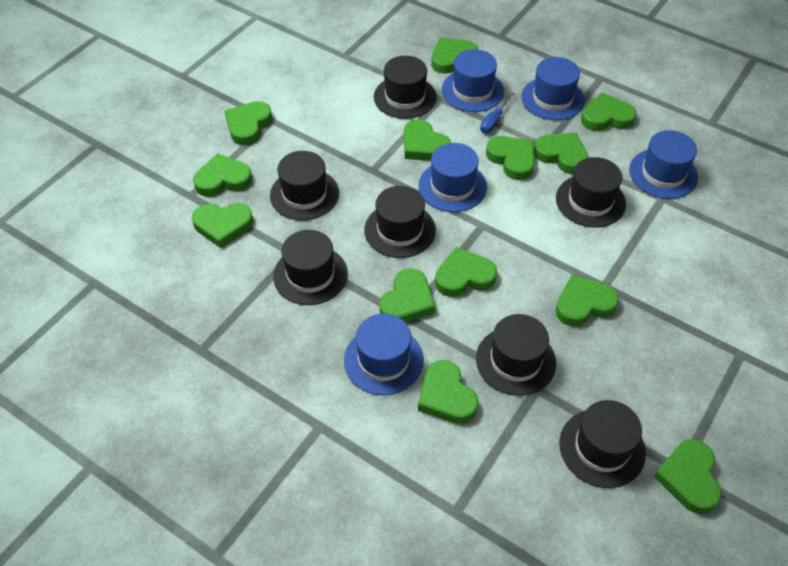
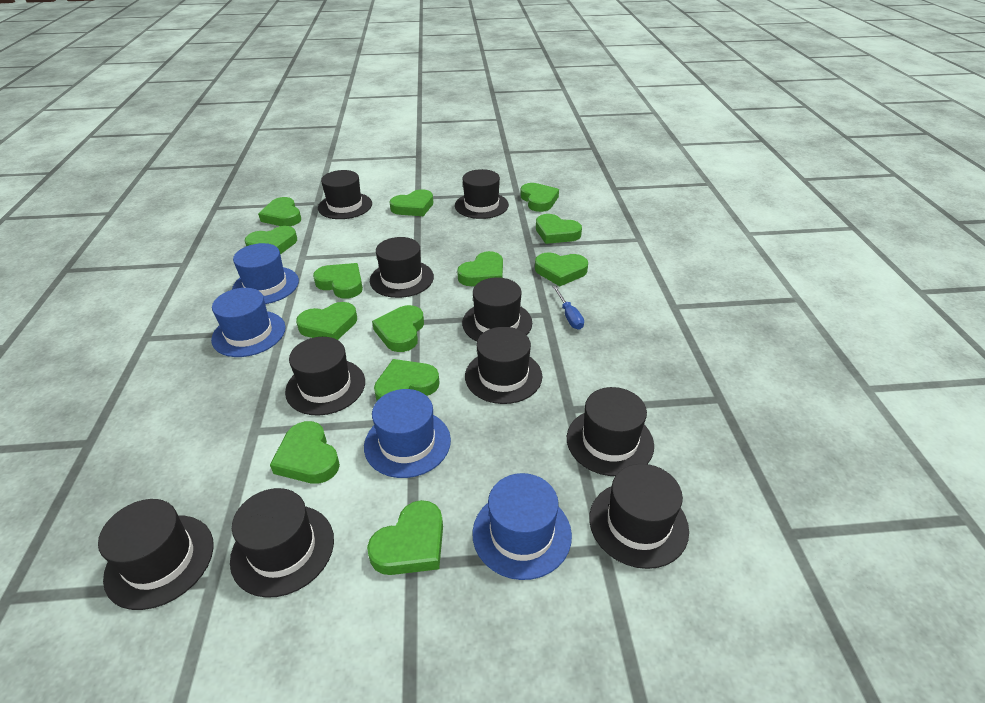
black hat: [270,151,339,220] [273,230,348,305] [364,186,436,258] [374,56,436,119] [476,314,556,396] [556,157,626,228] [559,400,646,488] = 7 -> [98,499,214,610] [230,488,334,598] [285,337,365,415] [318,170,372,219] [370,237,434,298] [455,169,509,219] [462,277,532,341] [465,327,542,404] [567,387,654,476] [589,464,689,569] = 10
blue hat: [344,314,424,395] [418,143,487,212] [442,49,504,112] [521,57,585,120] [629,130,698,199] = 5 -> [211,288,286,357] [232,243,299,304] [364,389,451,478] [473,473,572,580] = 4

